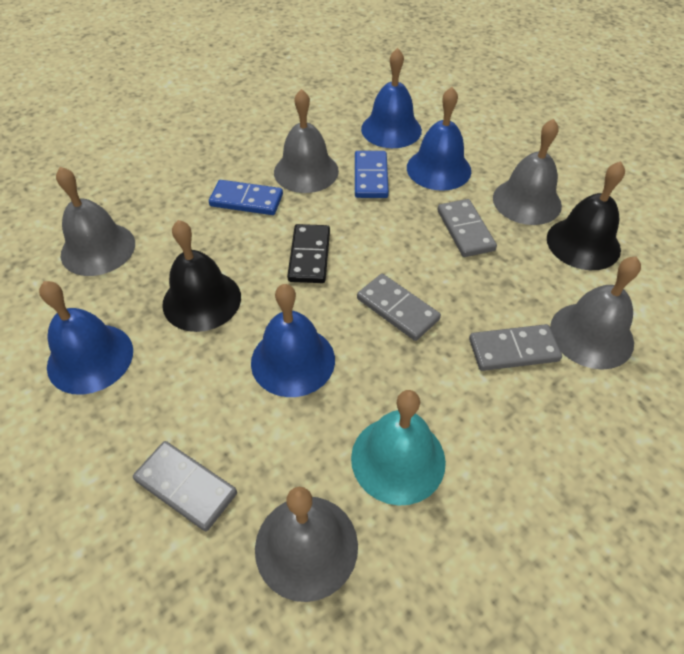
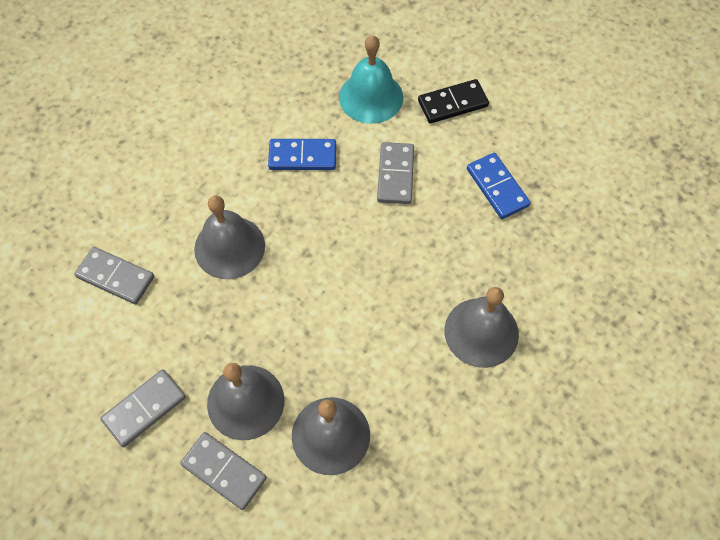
black bell: [162,220,241,332] [547,161,625,270] = 2 -> none = 0
blue bell: [39,281,133,395] [251,284,335,397] [361,48,422,148] [407,87,471,191] = 4 -> none = 0
grey bell: [56,167,135,276] [255,487,358,602] [274,89,339,193] [493,119,562,225] [550,257,641,370] = 5 -> [194,195,265,279] [207,363,284,440] [292,398,370,475] [444,287,519,368] = 4

